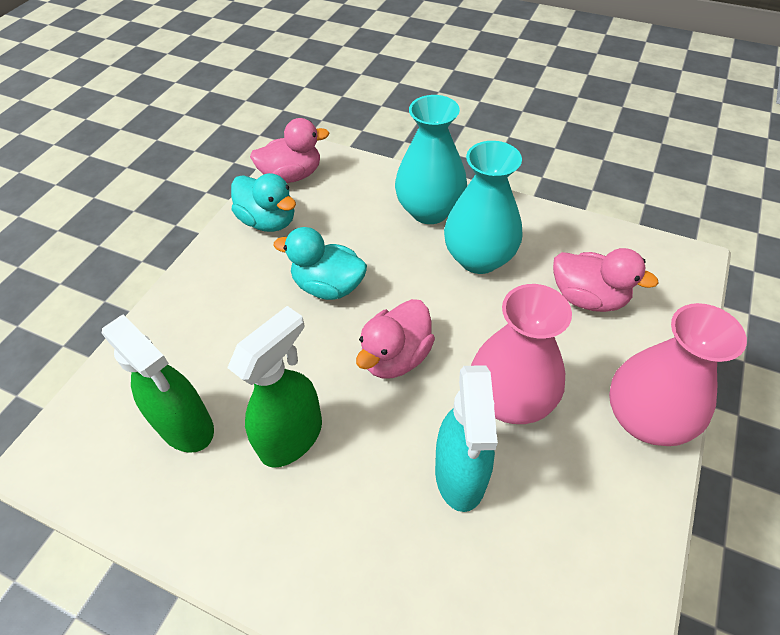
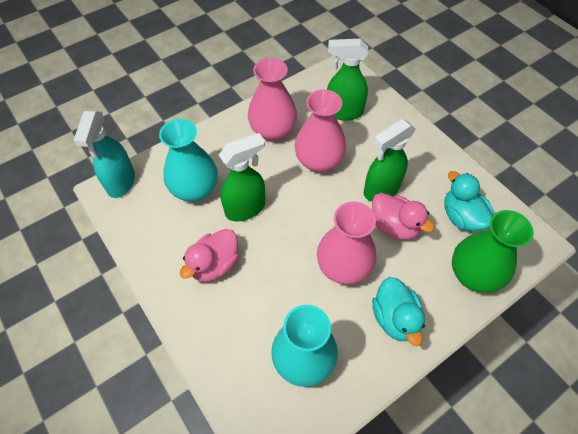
green spray bottle: [102,314,214,453] [227,306,322,468] = 2 -> [219,133,265,221] [327,39,368,121] [364,119,416,201] = 3
green vase: none = 0 -> [452,210,534,293] = 1
pink duck: [250,118,330,183] [356,299,435,379] [553,248,659,312] = 3 -> [180,229,239,282] [372,193,434,240] = 2
pink vase: [471,284,572,424] [609,303,747,446] = 2 -> [248,58,297,142] [295,89,346,173] [317,202,376,285] = 3

